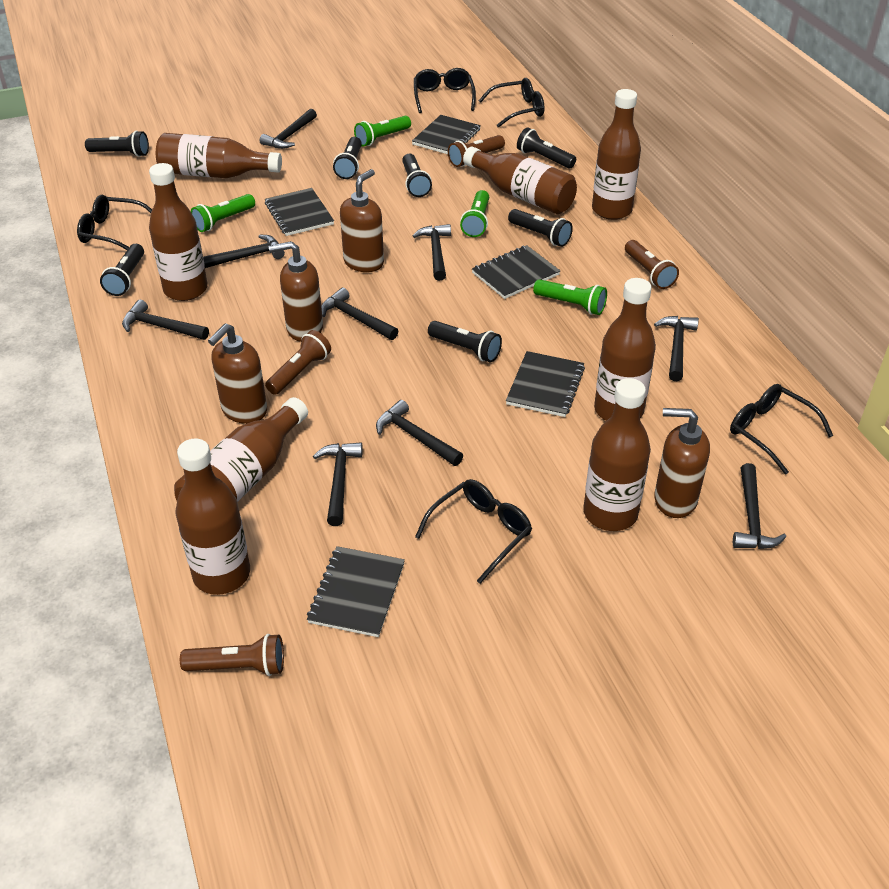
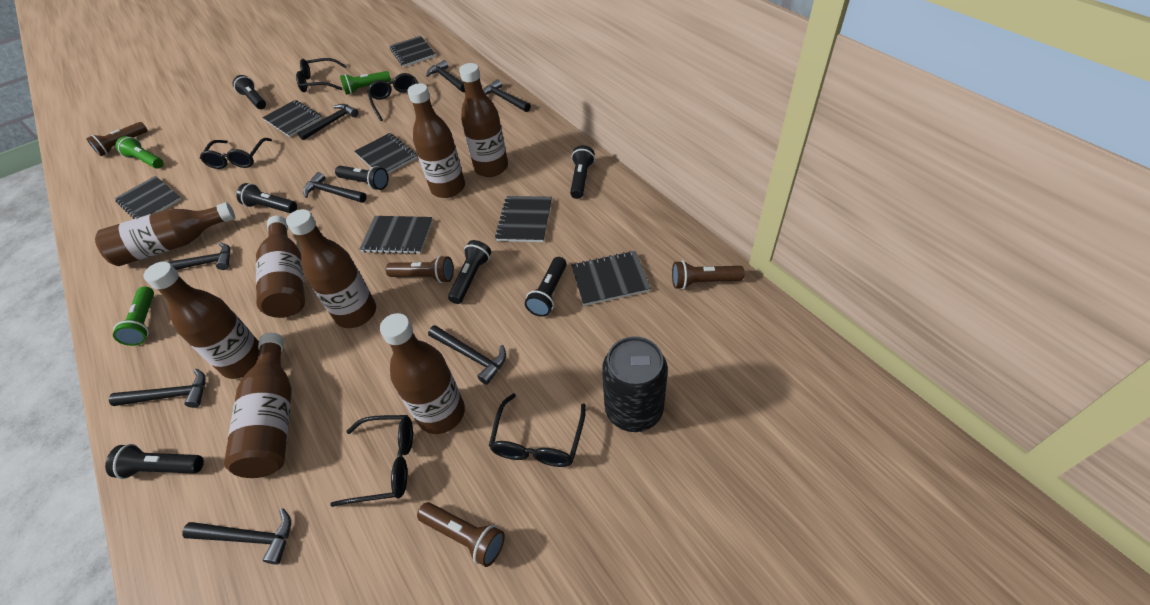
black can: none = 0 -> [602,336,668,432] = 1
black hammer: [122,300,209,340] [203,234,285,268] [260,109,317,149] [313,442,363,526] [321,288,398,340] [376,400,463,466] [413,224,451,281] [654,316,699,381] [733,463,786,549] = 9 -> [109,369,205,408] [150,242,230,270] [182,508,291,565] [298,104,358,140] [303,172,367,203] [426,60,465,92] [428,325,506,385] [483,79,531,112] = 8
black notebook: [265,188,334,236] [307,546,405,637] [412,115,481,154] [472,245,560,299] [506,351,585,417] = 5 -> [115,176,182,219] [262,100,322,137] [354,133,417,174] [360,216,433,254] [390,36,436,67] [495,196,552,242] [571,251,651,306] = 7
brown soap dispenser: [208,324,267,424] [269,241,323,342] [340,169,384,272] [654,408,710,518] = 4 -> none = 0
green flashlight: [191,194,255,232] [354,116,411,147] [460,190,489,237] [533,279,607,315] = 4 -> [113,286,154,346] [116,136,163,169] [340,71,391,95] = 3

